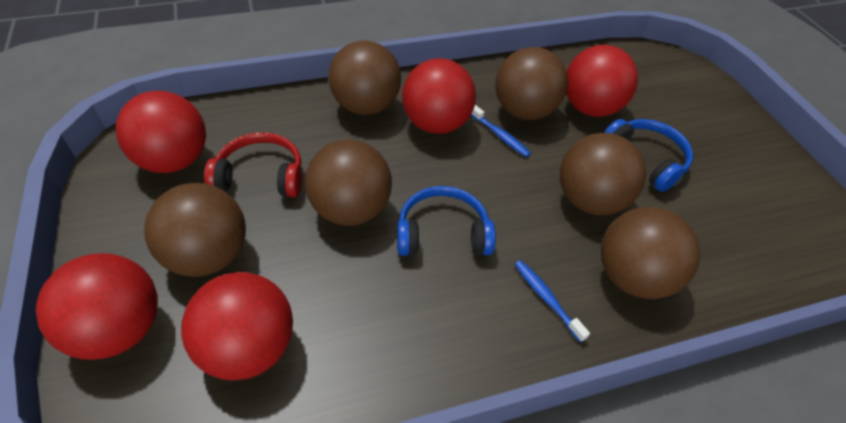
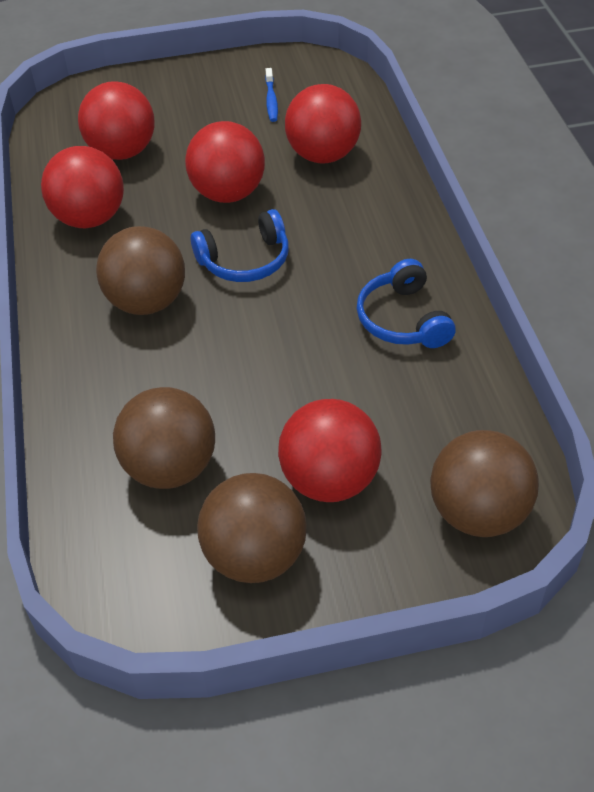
blue toothbrush: [471,105,531,157] [515,260,590,342] = 2 -> [265,68,278,122] = 1
brown ball: [144,183,246,277] [305,139,392,226] [328,40,401,115] [495,47,568,120] [560,133,646,215] [601,207,700,299] = 6 -> [96,226,185,315] [113,387,215,489] [197,473,307,583] [430,430,539,537] = 4
red headphones: [204,132,302,197] = 1 -> none = 0

